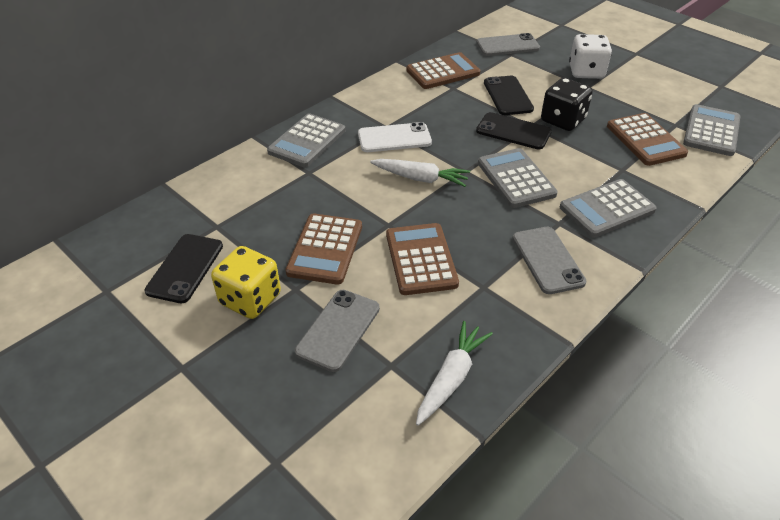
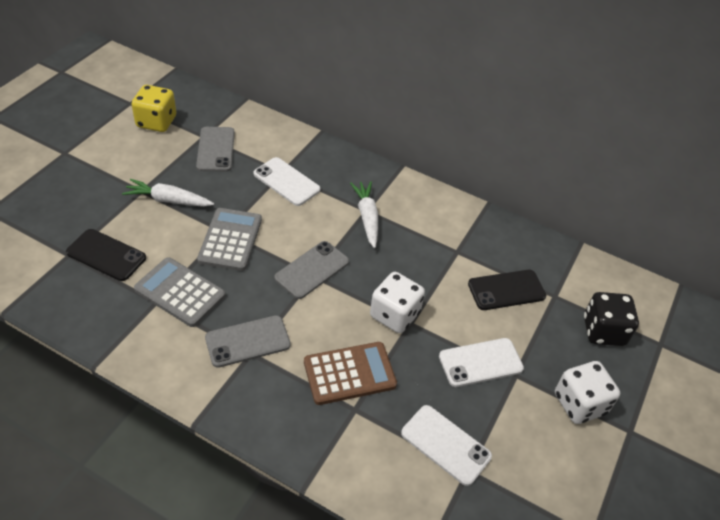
black phone: [144,234,223,303] [476,112,552,149] [484,76,534,115] = 3 -> [66,229,146,281] [468,270,546,310] = 2
brown calculator: [285,213,362,285] [386,223,459,295] [406,52,480,89] [607,113,688,166] = 4 -> [304,342,397,405] = 1
grey calculator: [267,113,345,167] [478,148,558,208] [560,179,657,238] [683,104,741,156] = 4 -> [134,257,226,327] [197,208,262,271] = 2
white dice: [569,34,612,79] = 1 -> [370,272,425,333] [555,361,620,424] = 2
white phone: [358,122,432,152] = 1 -> [254,157,320,206] [401,405,492,486] [439,338,524,387] = 3

